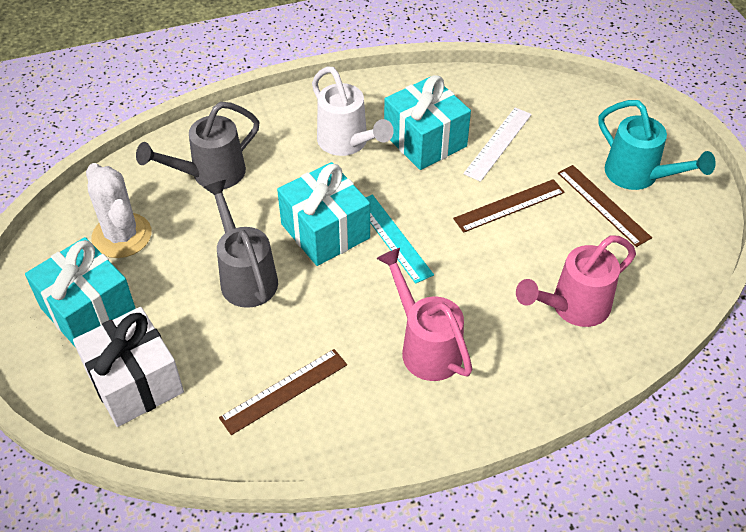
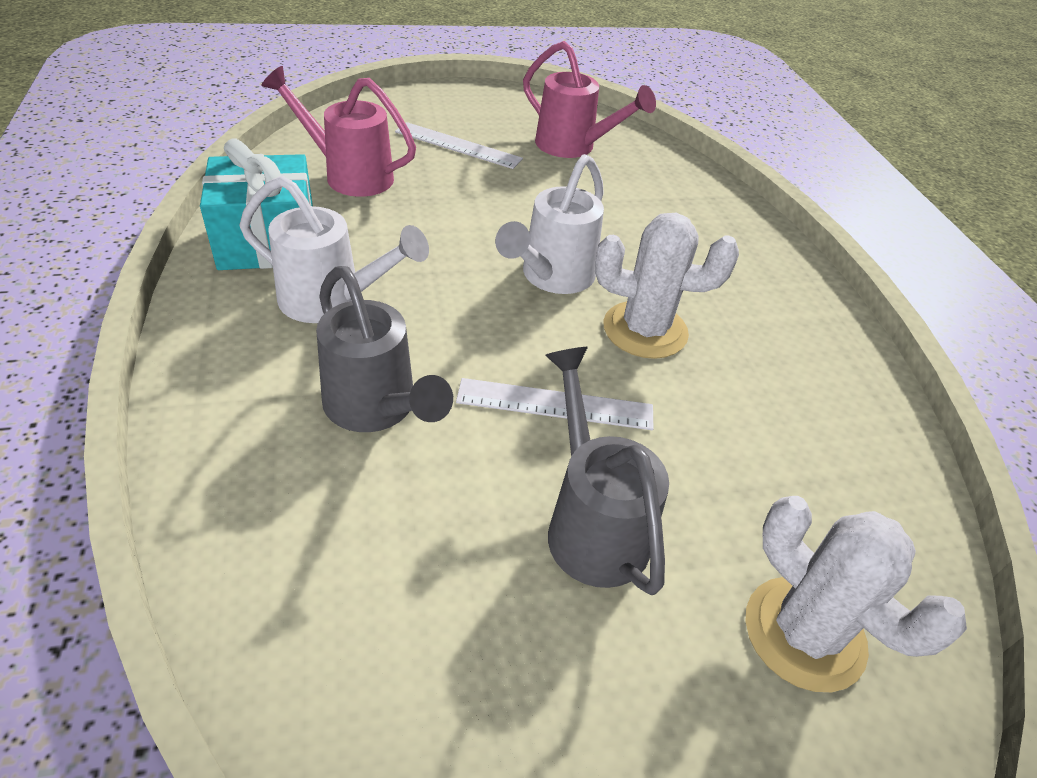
brown ruler: [219,349,347,435] [453,179,565,233] [558,165,652,247] = 3 -> none = 0
turquoise gift: [25,237,136,348] [277,162,370,266] [384,75,471,170] = 3 -> [200,138,313,270] = 1
turquoise ruler: [365,195,434,284] = 1 -> none = 0
turquoise watering can: [598,100,716,190] = 1 -> none = 0
white cactus: [86,163,152,258] = 1 -> [595,213,739,359] [745,496,967,692] = 2
white gift: [73,307,184,427] = 1 -> none = 0
white ruler: [463,108,532,182] = 1 -> [395,122,523,169] [456,378,654,430] = 2
white watering can: [312,67,394,156] = 1 -> [240,176,429,323] [495,154,604,294] = 2

